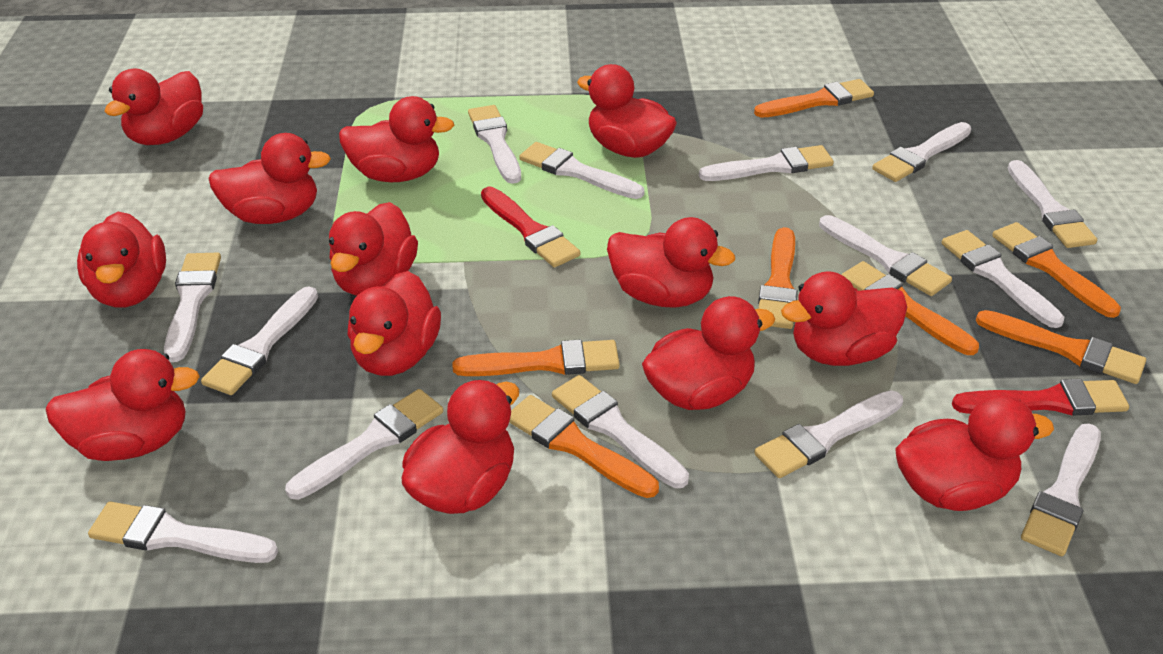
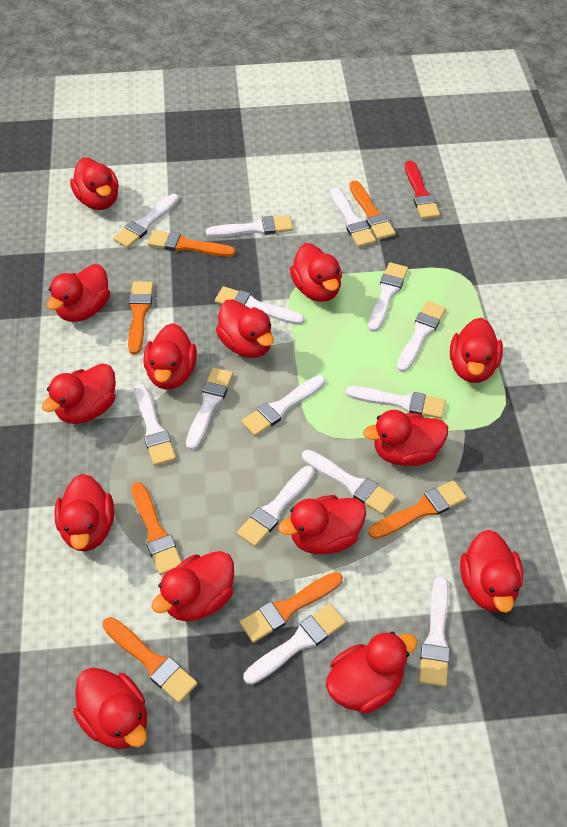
red brush: [481,187,581,267] [952,379,1129,416] = 2 -> [405,160,440,219] = 1
red duck: [45,349,200,461] [77,212,166,308] [104,69,203,145] [208,133,331,224] [329,202,418,296] [339,96,454,182] [348,271,441,376] [401,380,519,514] [577,64,677,158] [607,217,735,308] [642,296,775,410] [781,271,907,366] [895,395,1054,511] = 13 -> [42,363,116,424] [47,264,110,322] [54,474,114,551] [70,158,119,210] [73,667,147,749] [144,323,197,390] [151,551,234,622] [216,299,274,358] [278,495,366,554] [290,243,342,302] [326,632,418,714] [363,410,448,466] [450,318,503,383] [460,530,523,613] = 14

